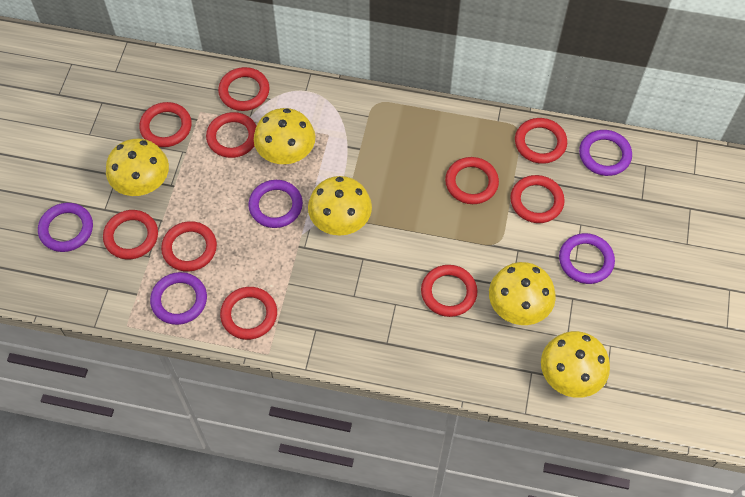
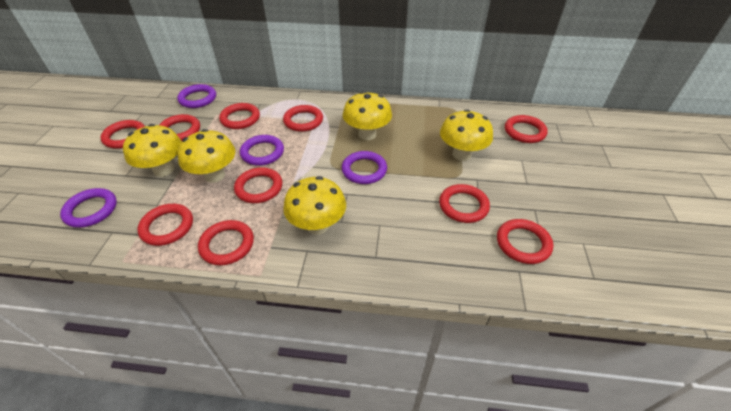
purple ring: [38,203,93,252] [150,272,207,325] [248,180,303,228] [559,233,615,284] [579,130,632,176] = 5 -> [60,188,117,228] [177,84,216,108] [240,135,284,166] [342,151,387,184] = 4

